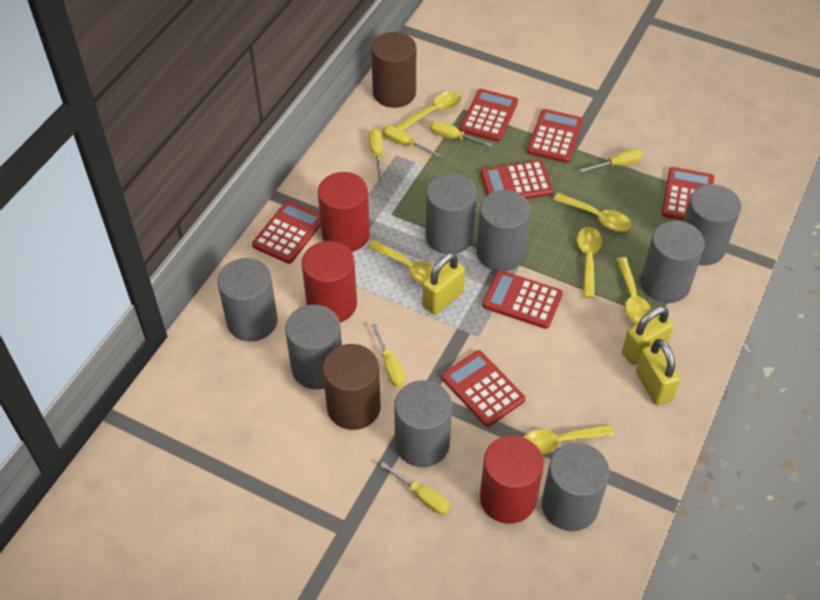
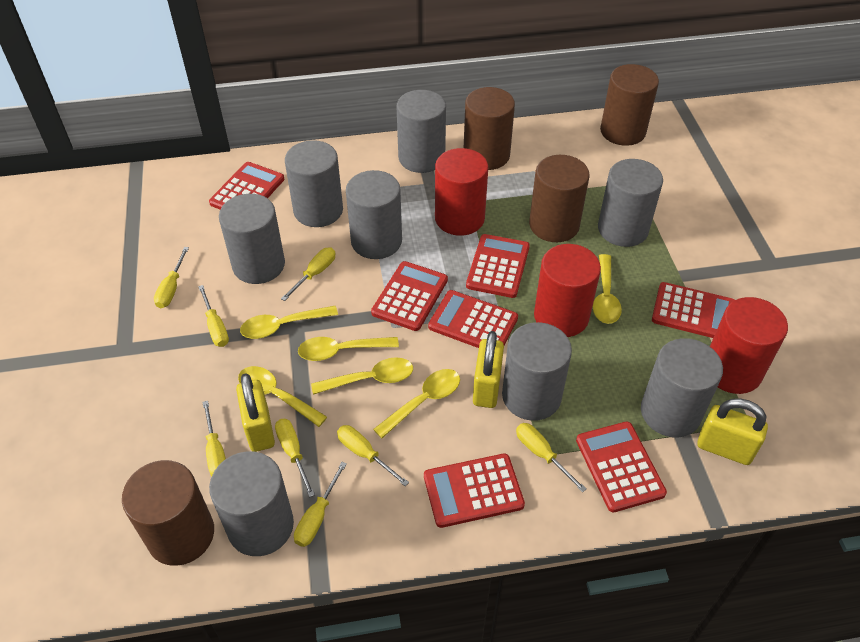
brown cylinder: [323,344,381,430] [371,32,416,108] = 2 -> [122,460,214,566] [464,87,515,170] [529,155,590,242] [600,64,659,146] = 4
yellow screwdriver: [369,128,383,180] [371,324,405,387] [380,462,450,514] [383,125,441,157] [430,121,493,147] [580,148,643,173] = 6 -> [154,247,189,308] [198,285,229,347] [202,401,226,476] [275,419,315,497] [281,248,335,301] [294,462,347,547] [337,425,409,486] [516,423,586,492] = 8

